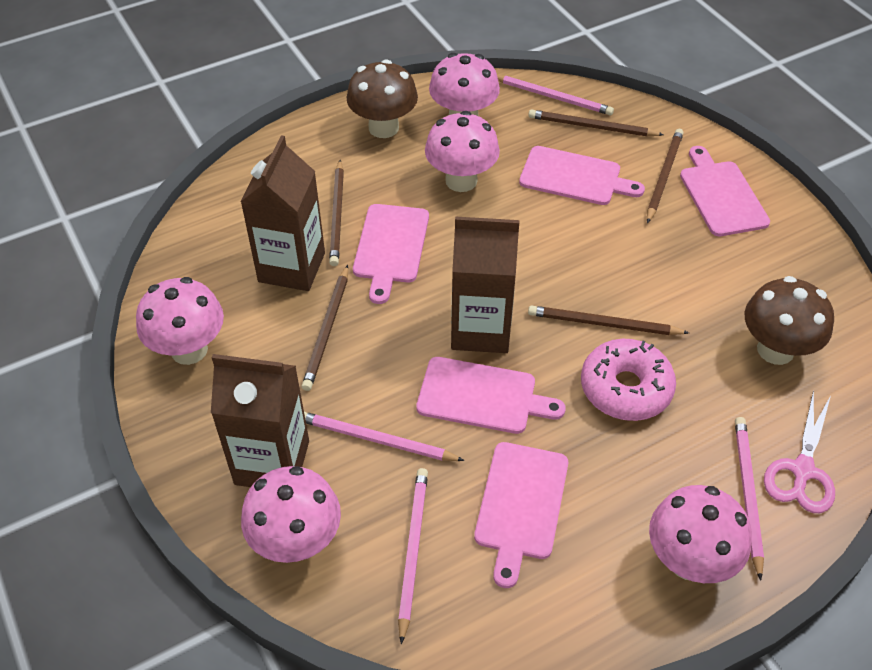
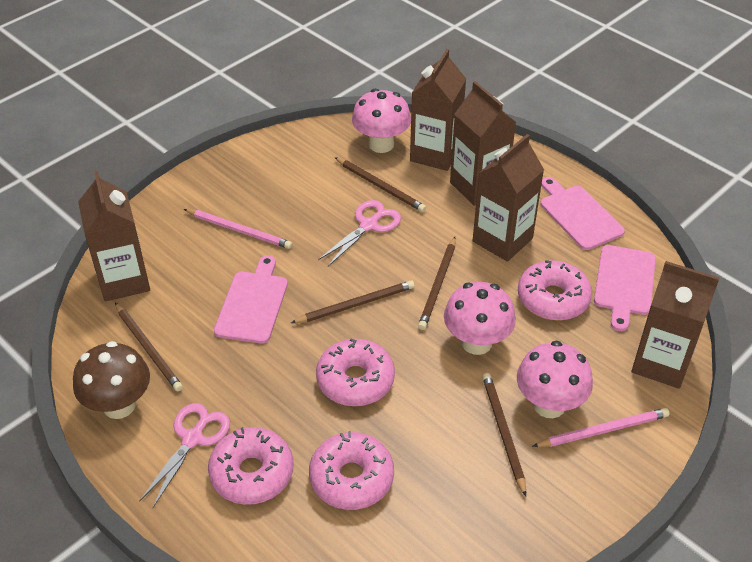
brown carton: [211,354,309,487] [241,135,325,291] [451,217,520,353] = 3 -> [78,171,150,301] [410,49,466,171] [450,81,517,206] [473,134,544,262] [632,261,720,389] = 5
brown mushroom: [347,60,418,138] [745,276,834,365] = 2 -> [73,341,150,419] = 1
pink cutting board: [353,204,429,304] [416,357,566,434] [474,442,568,588] [519,146,645,205] [680,146,770,236] = 5 -> [214,255,288,344] [540,177,625,250] [594,245,656,331] = 3
pink donut: [581,339,676,421] = 1 -> [208,427,293,505] [309,431,394,510] [316,339,395,406] [518,260,592,321] = 4
pink mushroom: [136,277,224,365] [241,466,341,563] [425,111,500,192] [429,53,500,116] [649,485,752,583] = 5 -> [352,89,411,153] [444,282,516,355] [517,341,593,418] = 3
pink pencil: [304,412,464,461] [398,468,428,644] [497,75,614,115] [735,417,764,581] = 4 -> [184,209,292,249] [532,408,670,447] = 2
pink scissors: [764,390,835,513] = 1 -> [139,403,230,507] [318,200,401,266] = 2

